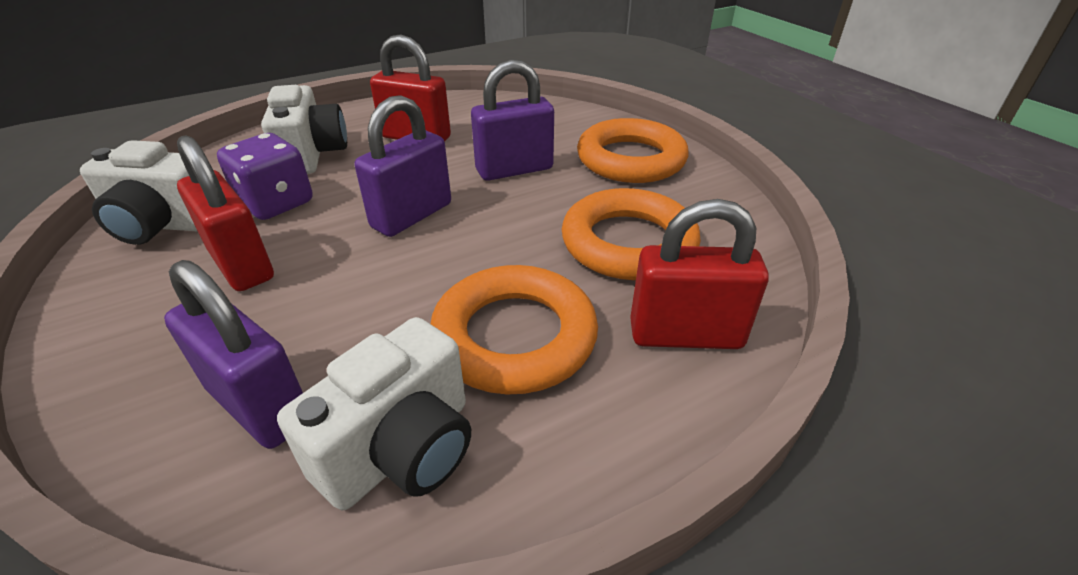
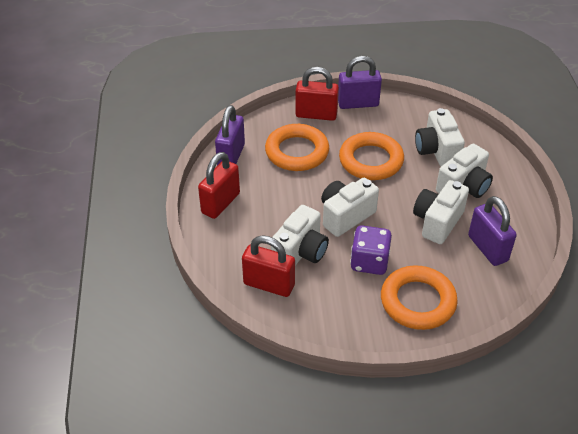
white camera: [80,140,198,245] [261,85,347,174] [277,317,471,510] = 3 -> [271,205,329,266] [321,178,379,237] [413,180,469,244] [415,108,465,166] [436,144,493,198] = 5

